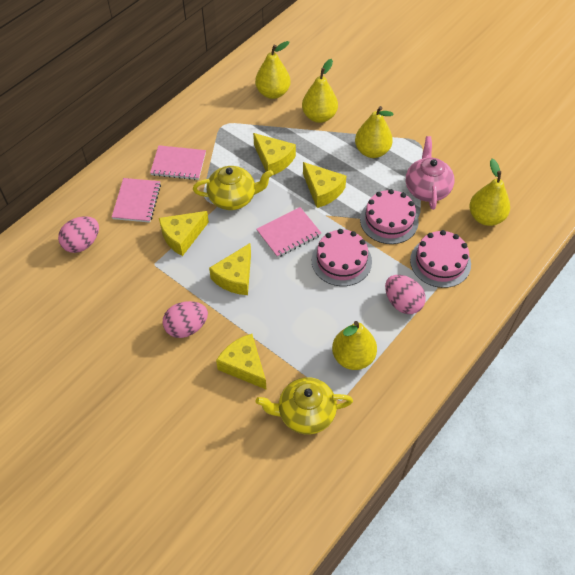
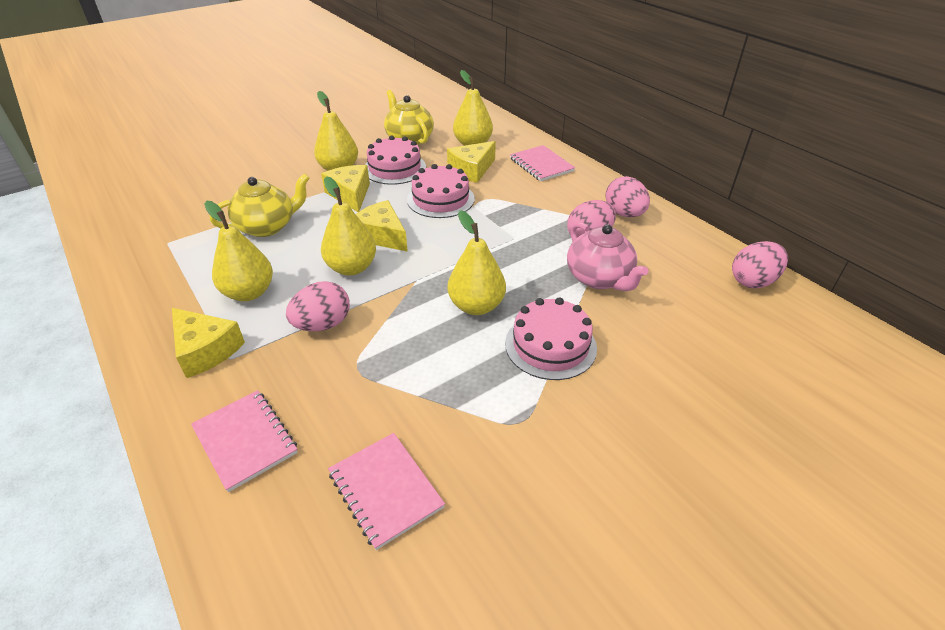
pink egg: [58,216,99,253] [163,301,208,338] [385,275,426,314] = 3 -> [286,281,350,331] [567,200,616,237] [605,176,650,217] [732,241,788,288] = 4
yellow cheese: [159,211,209,256] [209,243,251,295] [216,334,266,389] [253,133,296,175] [303,162,346,208] = 5 -> [172,308,245,378] [321,165,370,212] [356,200,408,252] [447,141,496,183] = 4

